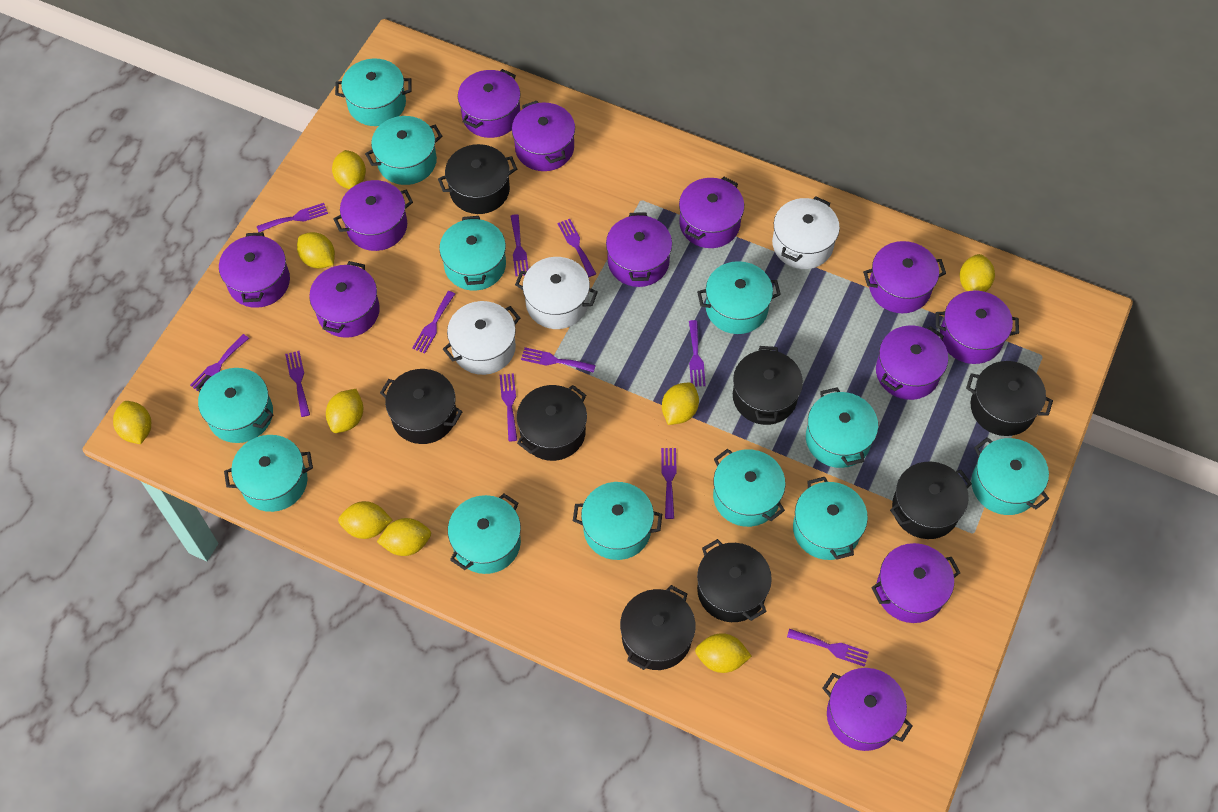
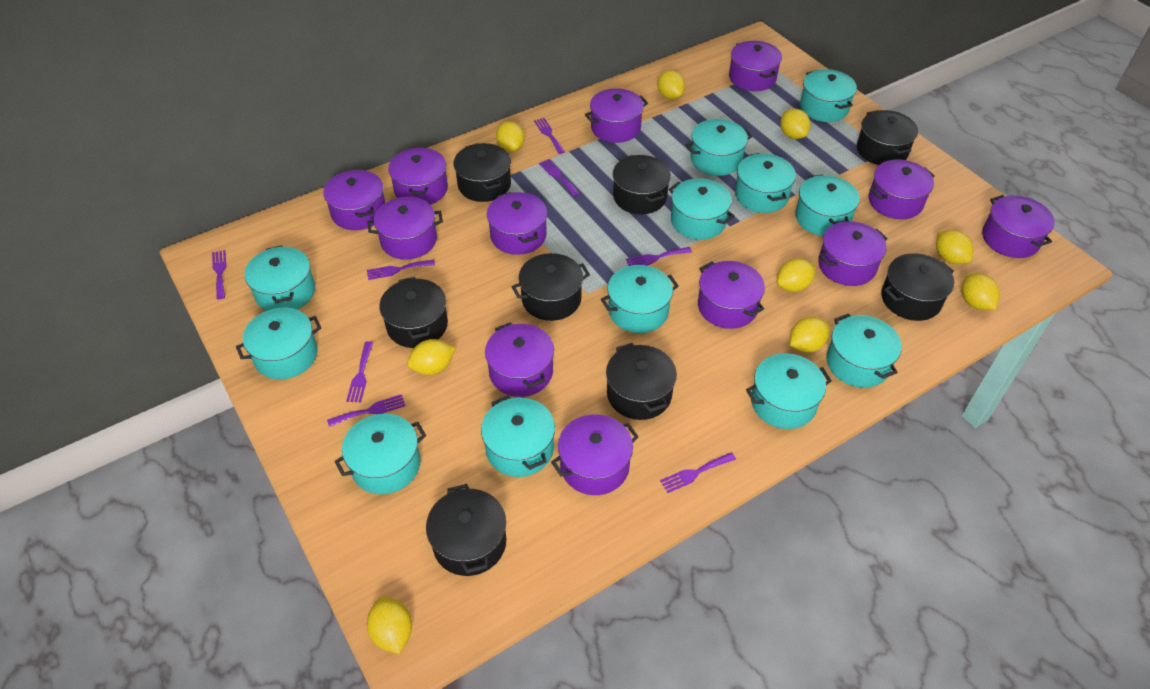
purple fork: [190,334,249,391] [257,203,328,232] [285,351,310,417] [412,291,455,353] [500,373,517,441] [511,214,529,276] [521,347,596,373] [558,219,596,277] [661,448,677,519] [689,320,706,387] [787,629,869,667] = 11 -> [212,250,226,299] [327,394,406,427] [346,341,373,403] [367,260,435,280] [534,118,565,154] [539,159,580,196] [626,247,692,266] [660,452,736,493] = 8
white pot: [443,301,520,375] [515,257,598,329] [772,196,840,269] = 3 -> none = 0

